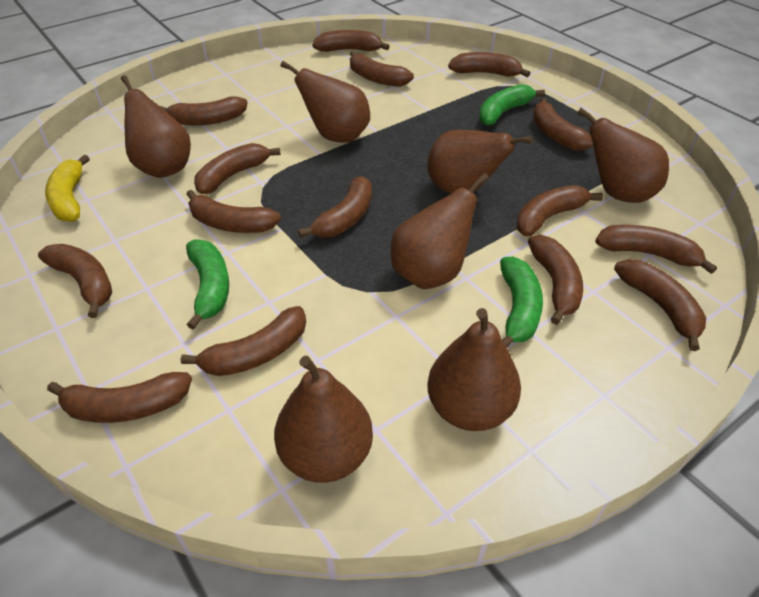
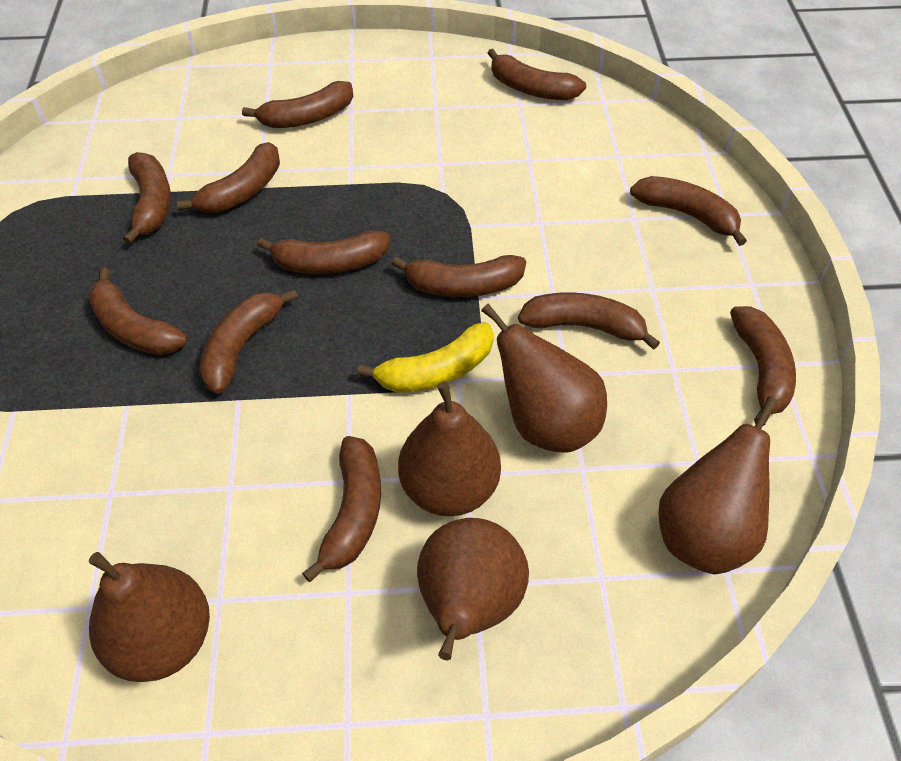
brown banana: [38,244,112,318] [47,372,192,423] [160,97,248,125] [181,306,306,376] [186,190,281,233] [194,143,281,194] [298,176,372,238] [312,30,390,52] [350,51,414,87] [448,52,530,77] [516,185,603,236] [528,235,583,325] [533,98,593,151] [595,225,717,274] [614,259,706,351] = 15 -> [88,268,187,355] [123,152,171,244] [177,142,280,213] [199,289,298,394] [242,81,353,128] [257,230,390,274] [302,436,381,582] [392,255,526,297] [488,49,586,100] [518,292,660,350] [630,176,747,246] [730,306,796,426] = 12
brown pear: [121,75,191,178] [274,356,373,483] [280,61,370,143] [391,173,489,289] [427,130,533,194] [427,308,521,431] [577,108,669,203] = 7 -> [89,552,210,682] [398,382,501,516] [417,518,529,660] [481,304,607,453] [658,396,778,574] = 5
green banana: [186,239,229,330] [479,84,545,125] [500,257,543,348] = 3 -> none = 0

